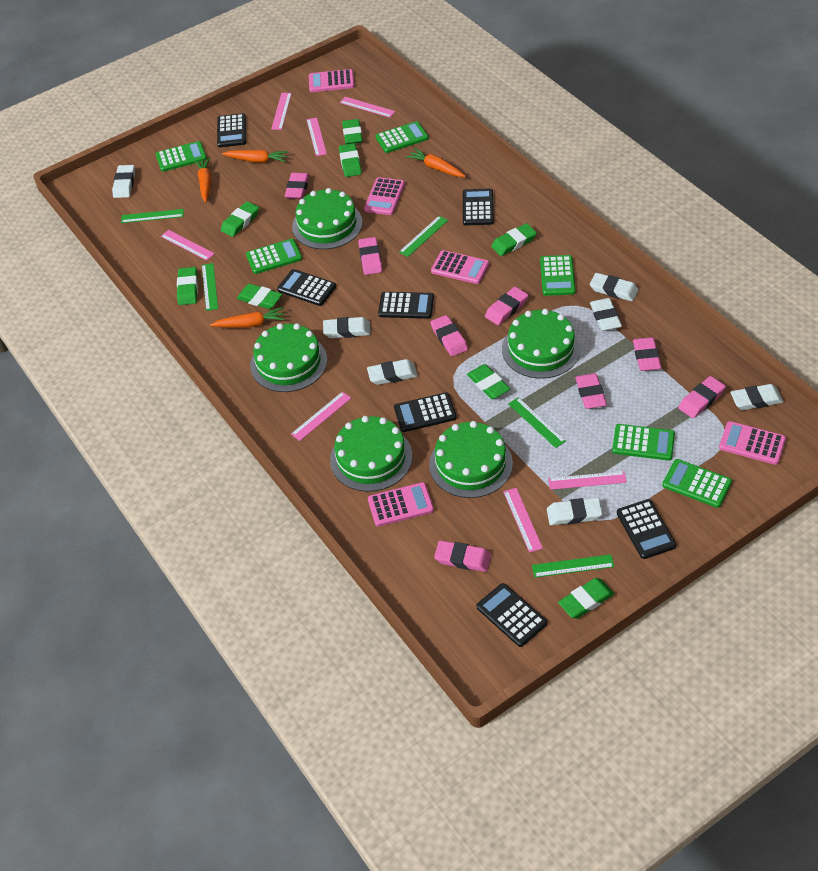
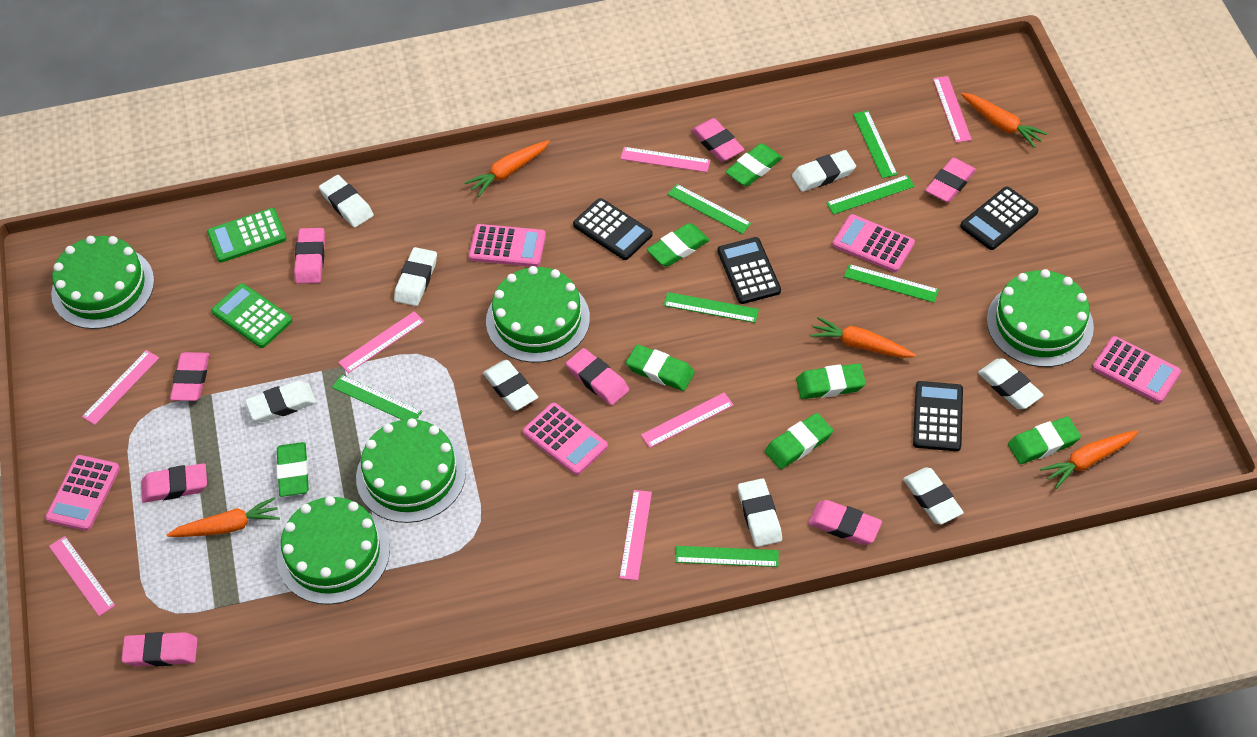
black calculator: [217,113,246,147] [277,269,336,306] [378,292,434,319] [394,392,457,432] [463,189,494,225] [476,583,547,647] [617,499,676,559] = 7 -> [573,198,653,260] [717,237,781,304] [913,381,963,451] [960,187,1039,250] = 4
green calculator: [156,141,207,172] [246,239,302,274] [376,121,429,153] [540,255,576,296] [612,424,675,461] [662,459,732,508] = 6 -> [207,208,286,263] [211,283,292,348] = 2
green eraser: [177,267,198,305] [221,201,259,237] [237,284,282,309] [339,143,362,177] [342,119,363,144] [467,364,510,399] [491,223,537,256] [558,578,614,619] = 8 -> [276,442,309,497] [626,344,695,391] [647,223,709,267] [725,143,783,186] [765,413,833,469] [796,363,866,399] [1008,417,1081,464] = 7
green ruler: [121,209,184,223] [202,263,218,311] [399,216,448,257] [508,397,566,448] [532,554,614,578] = 5 -> [332,375,422,420] [663,292,759,323] [668,184,752,234] [675,546,779,567] [826,175,915,215] [844,264,939,303] [853,110,897,178] = 7
orange carrot: [194,157,212,203] [210,307,285,328] [222,150,288,163] [406,148,466,177] = 4 -> [167,497,280,537] [464,140,550,197] [810,317,916,358] [961,93,1048,148] [1040,430,1138,489] = 5
white eraser: [112,165,135,198] [323,317,370,338] [367,359,418,385] [547,498,602,525] [590,273,639,301] [590,298,622,331] [730,384,784,410] = 7 -> [245,381,316,422] [319,175,374,228] [394,247,437,306] [483,360,538,411] [738,479,782,547] [792,150,856,192] [903,467,964,524] [978,358,1044,409] = 8

